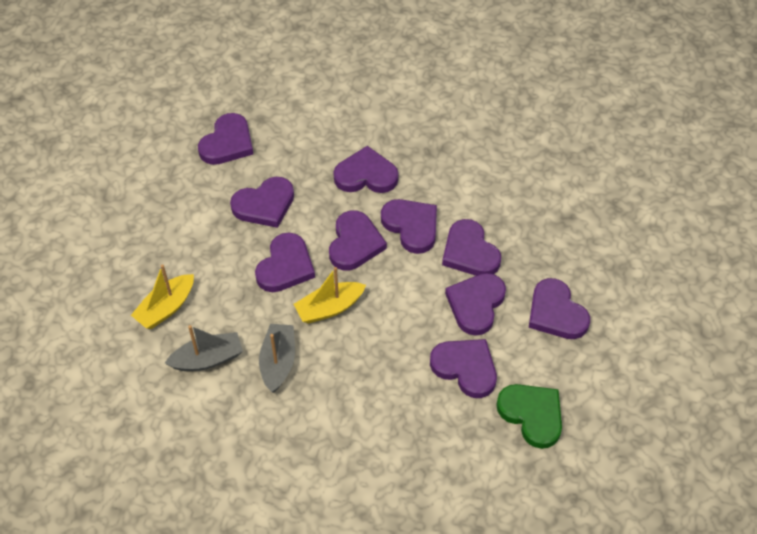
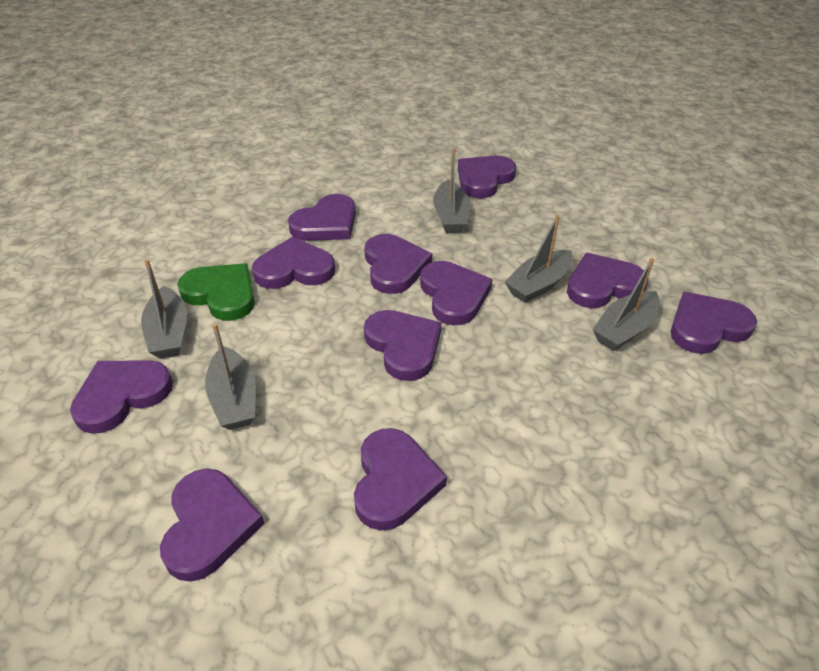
grey boat: [165,325,243,371] [259,324,295,393] = 2 -> [141,259,187,359] [205,323,256,430] [433,148,470,234] [505,215,573,303] [592,258,660,351] = 5
purple heart: [198,113,253,165] [230,177,294,228] [255,233,315,292] [329,211,387,270] [333,146,399,193] [381,199,437,254] [430,339,497,398] [442,219,501,276] [445,273,506,336] [529,278,590,339] = 10 -> [70,360,173,434] [160,468,264,582] [252,237,335,289] [288,194,356,241] [354,428,447,531] [364,310,441,381] [365,234,432,294] [420,261,492,325] [458,156,516,198] [567,253,648,308] [671,292,757,354] = 11
yellow boat: [131,264,194,329] [294,267,366,324] = 2 -> none = 0

